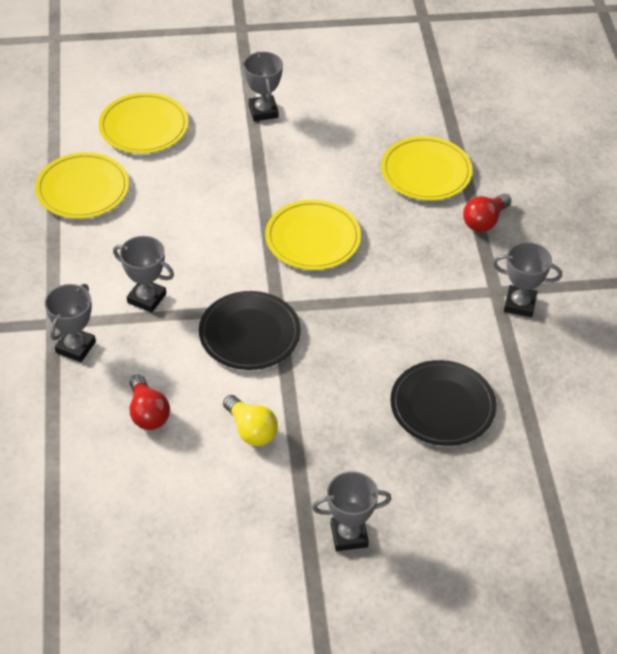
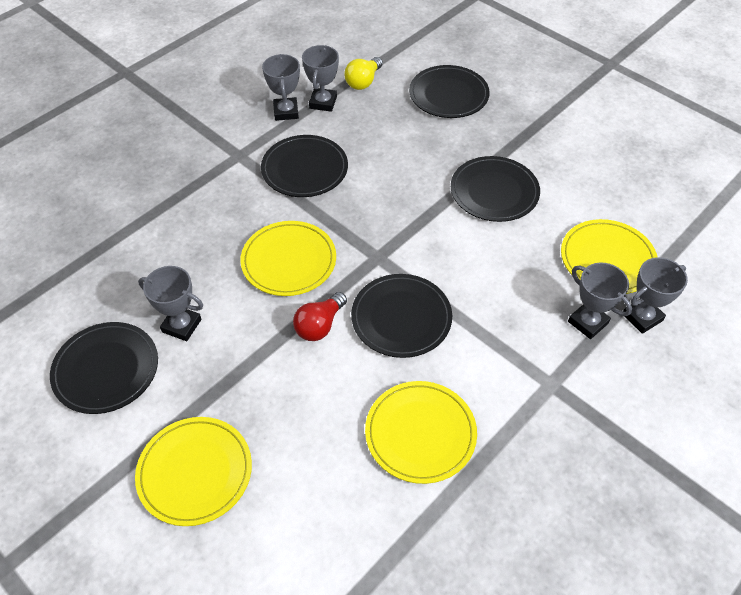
black plate: [199,291,301,370] [390,360,496,446] = 2 -> [50,322,158,414] [261,135,348,197] [351,274,452,358] [409,65,490,118] [451,156,540,222] = 5
red light bulb: [130,375,170,430] [463,193,511,232] = 2 -> [293,292,347,341] = 1

